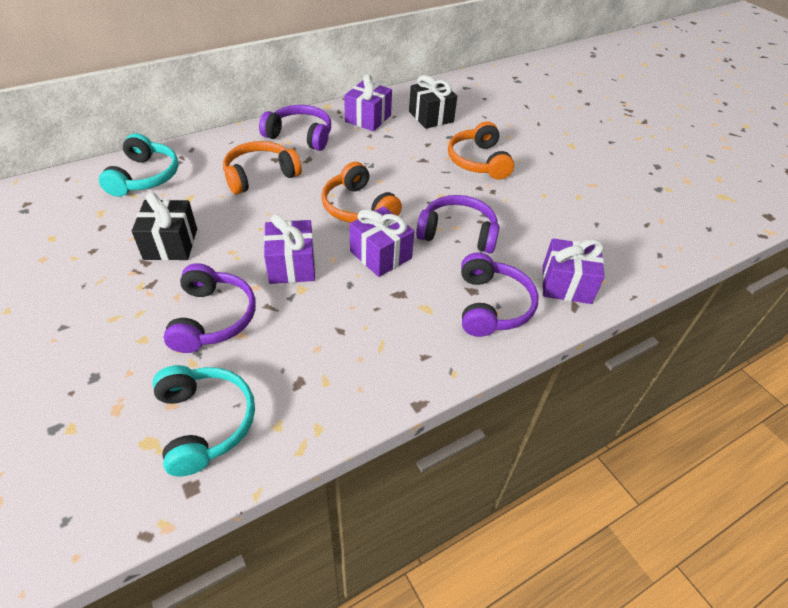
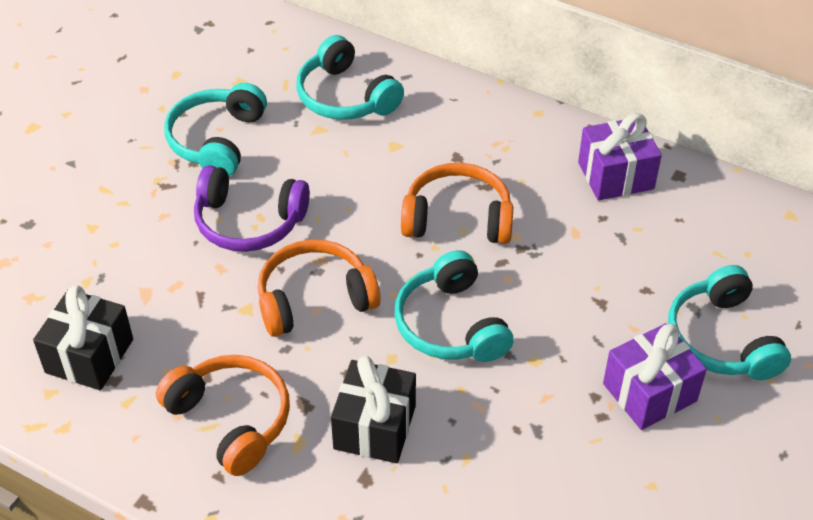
purple gift: [264,214,315,284] [344,74,392,131] [349,206,415,277] [542,239,605,304] = 4 -> [578,113,662,201] [603,323,707,430] = 2
purple headphones: [164,263,256,353] [259,105,331,151] [416,195,499,253] [461,253,539,337] = 4 -> [194,165,310,252] = 1
turquoise headphones: [99,133,178,197] [152,365,255,476] = 2 -> [164,83,267,176] [296,35,404,120] [394,250,514,362] [668,265,791,380] = 4

